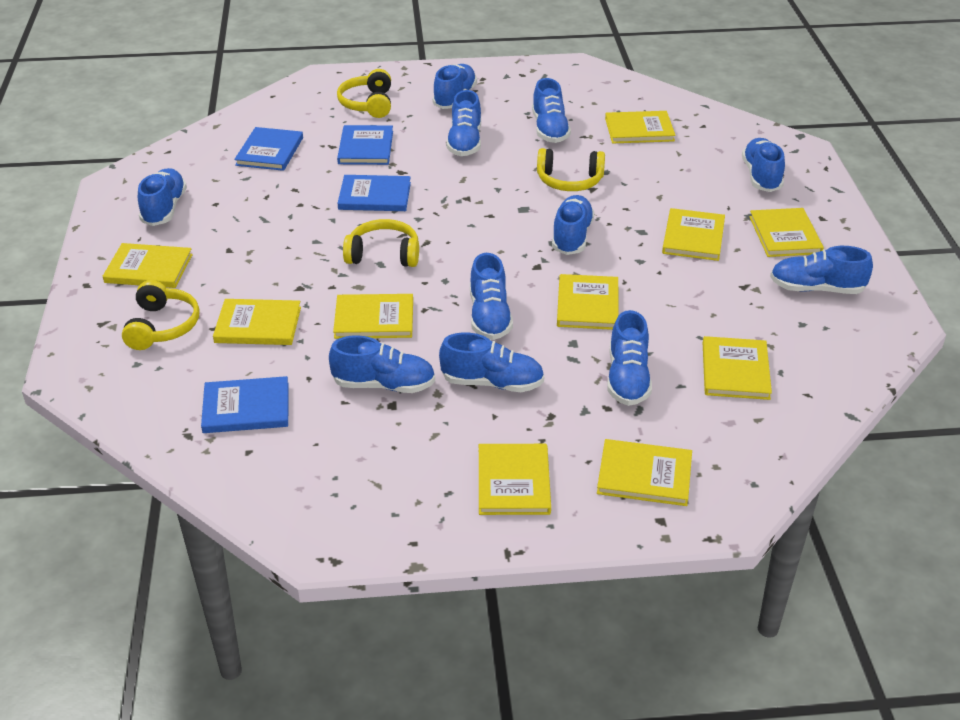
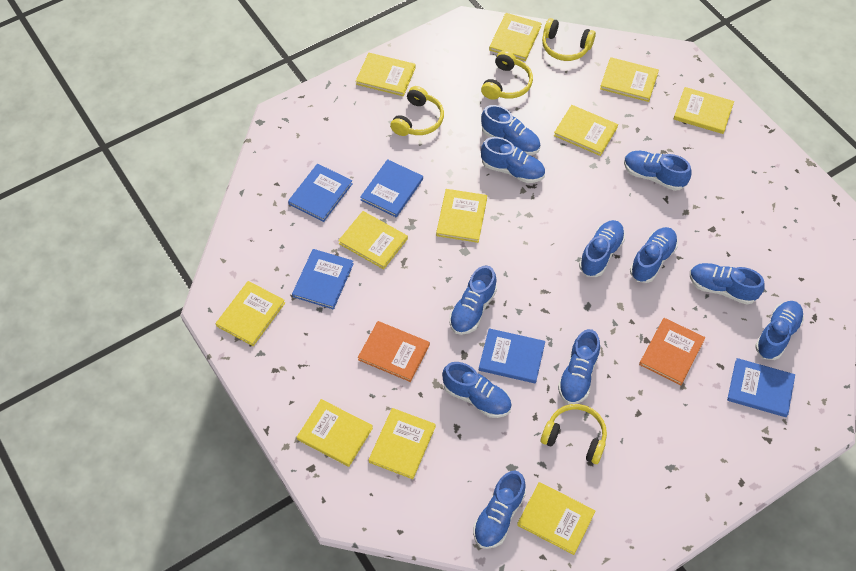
blue book: [201,376,288,433] [234,127,303,171] [337,125,393,165] [338,175,411,211] = 4 -> [288,164,353,222] [292,249,354,310] [360,159,423,217] [479,328,545,383] [727,358,795,417] = 5
orange book: none = 0 -> [358,321,430,382] [639,318,706,385] = 2
yellow book: [103,243,193,288] [213,299,301,345] [333,294,413,339] [479,444,551,515] [557,274,618,330] [597,439,692,506] [605,111,675,143] [662,208,725,261] [703,336,772,400] [749,208,824,257] = 10 -> [216,281,285,346] [297,399,373,467] [338,211,408,269] [356,53,416,96] [369,408,436,479] [436,189,487,243] [489,13,542,61] [517,482,595,555] [554,105,618,156] [600,57,659,102] [674,87,734,134] = 11

